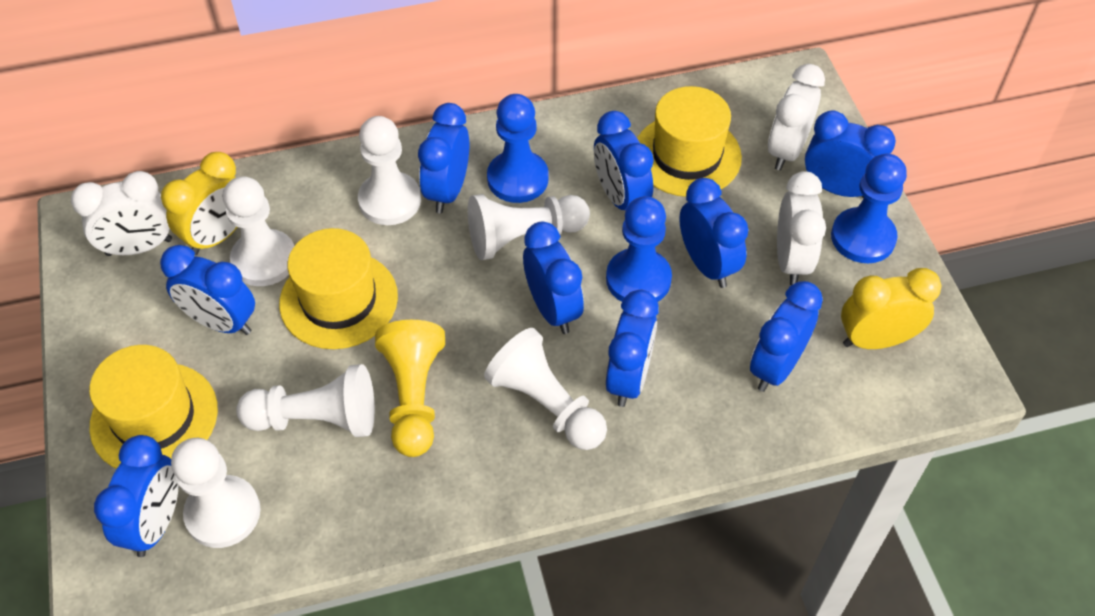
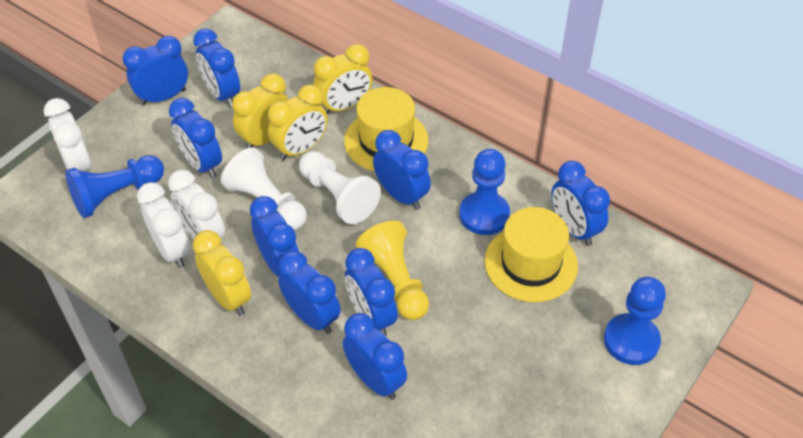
white pawn: [171,438,261,548] [223,176,294,286] [236,364,375,437] [358,116,421,225] [468,194,590,260] [484,328,607,450] = 6 -> [221,147,307,230] [299,151,381,224] = 2
yellow clock: [161,152,237,255] [841,268,942,349] = 2 -> [193,230,251,316] [232,73,289,149] [268,85,328,161] [313,44,373,114] = 4
yellow hat: [89,345,218,469] [279,228,398,349] [637,86,742,197] = 3 -> [344,87,429,171] [485,207,578,302] = 2

